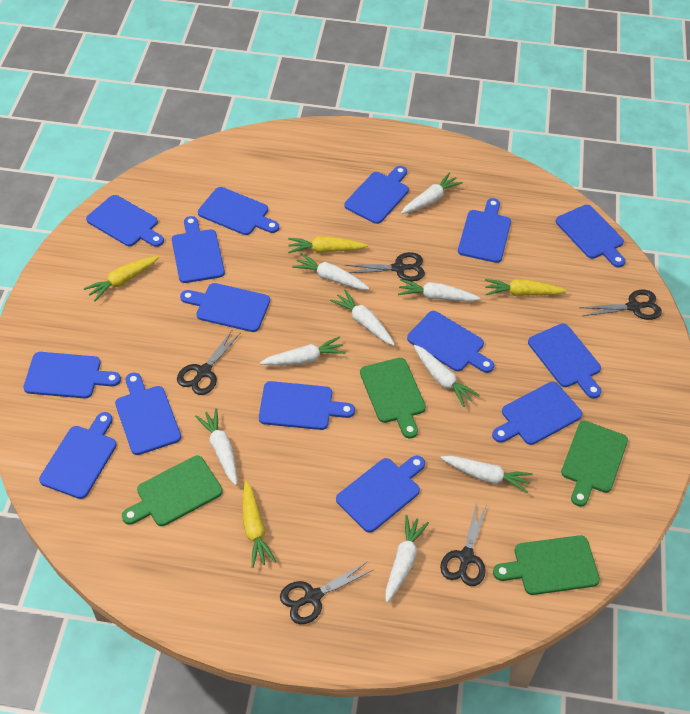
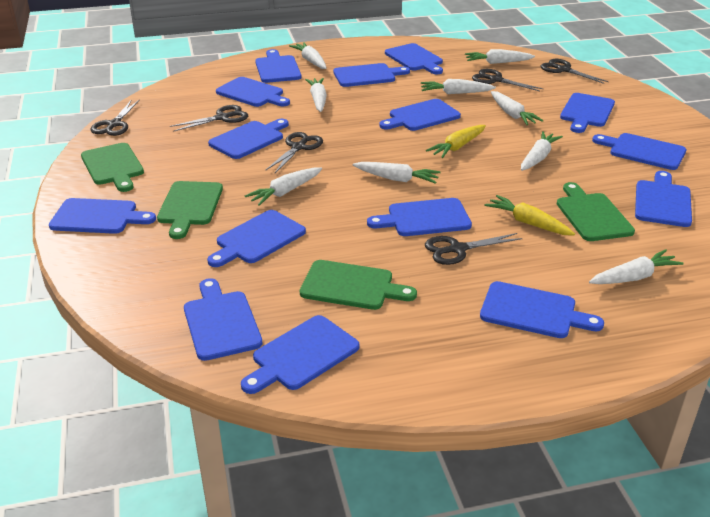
black scissors: [177,329,241,395] [280,561,373,624] [345,252,425,281] [440,501,487,586] [580,290,662,320] = 5 -> [90,99,140,136] [170,105,248,132] [266,132,323,173] [425,233,523,265] [472,69,543,91] [541,59,609,84] = 6
yellow carrot: [84,256,159,301] [243,481,276,568] [288,236,368,253] [485,279,567,296] = 4 -> [426,125,486,158] [484,195,575,236] = 2

